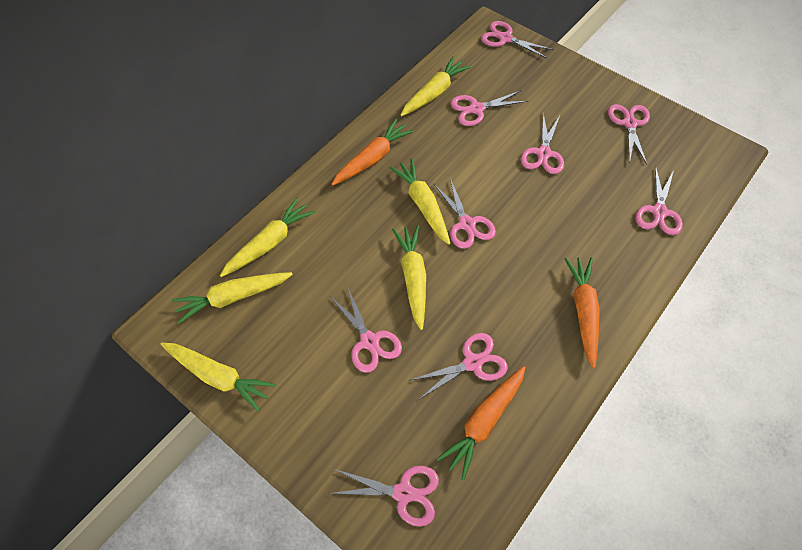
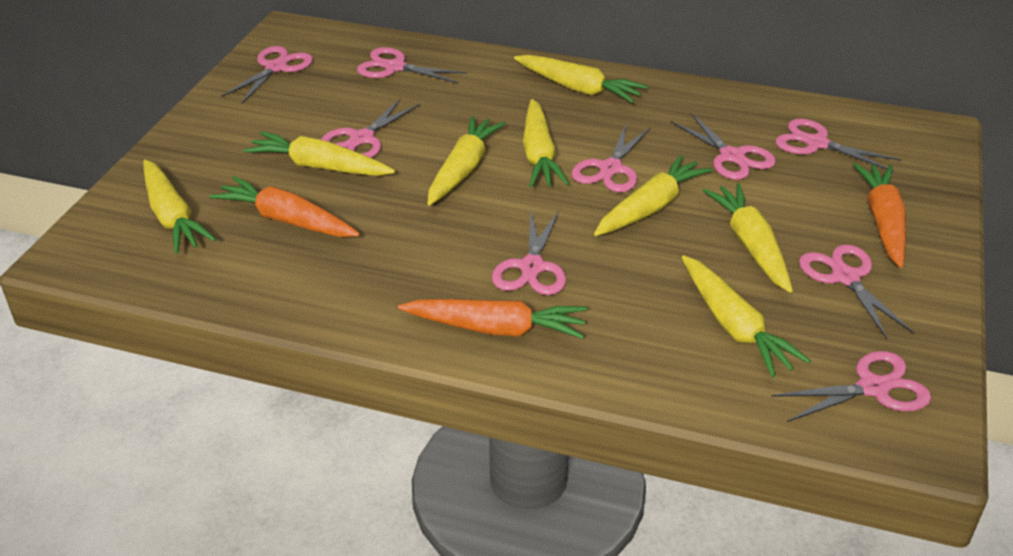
yellow carrot: [161,343,275,412] [172,272,293,324] [220,198,315,277] [389,158,451,245] [392,225,426,330] [401,56,471,116] = 6 -> [143,160,216,254] [243,131,395,176] [427,116,506,206] [514,55,648,103] [523,99,569,188] [594,155,712,236] [682,255,811,377] [703,183,793,293] = 8

